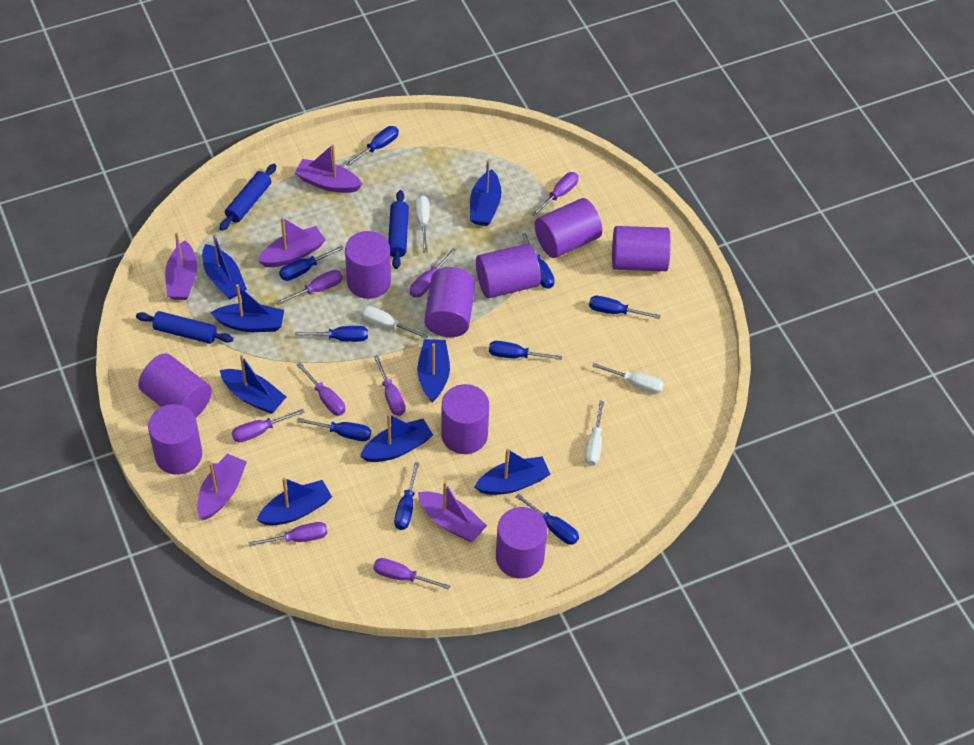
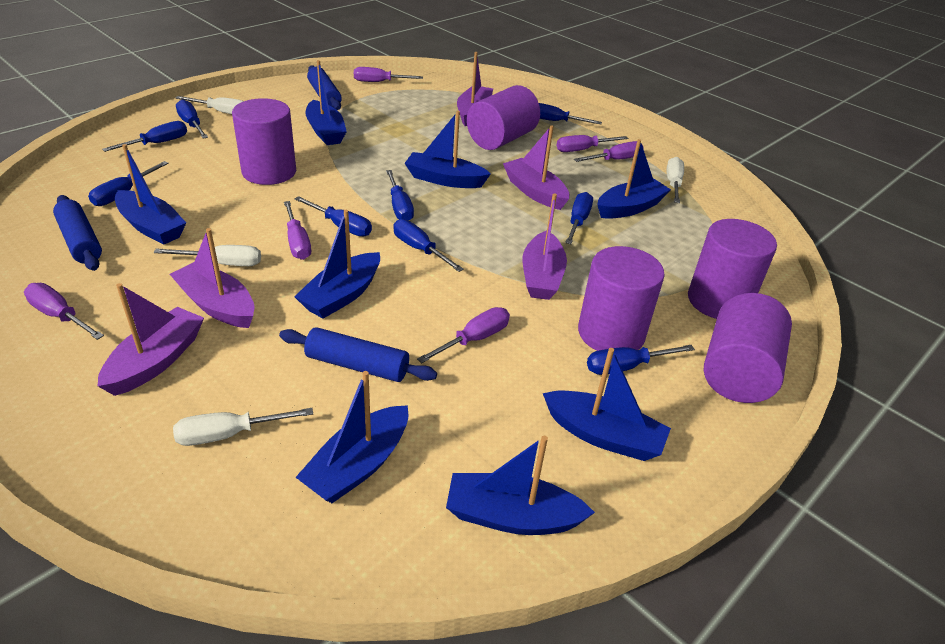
purple cylinder: [138,353,212,417] [148,404,202,475] [345,231,391,299] [424,267,475,337] [441,384,489,454] [476,243,541,298] [496,507,547,579] [535,198,602,258] [612,226,671,271] = 9 -> [232,98,296,185] [467,85,540,150] [578,246,665,351] [688,219,777,319] [704,293,792,403] = 5
purple screwdriver: [232,409,305,442] [249,522,328,546] [276,270,343,305] [297,362,345,416] [373,355,405,416] [373,558,451,590] [410,248,456,298] [531,172,579,217] = 8 -> [24,283,104,340] [284,201,311,260] [354,67,423,82] [417,307,510,363] [557,135,628,152] [574,141,644,162] = 6

